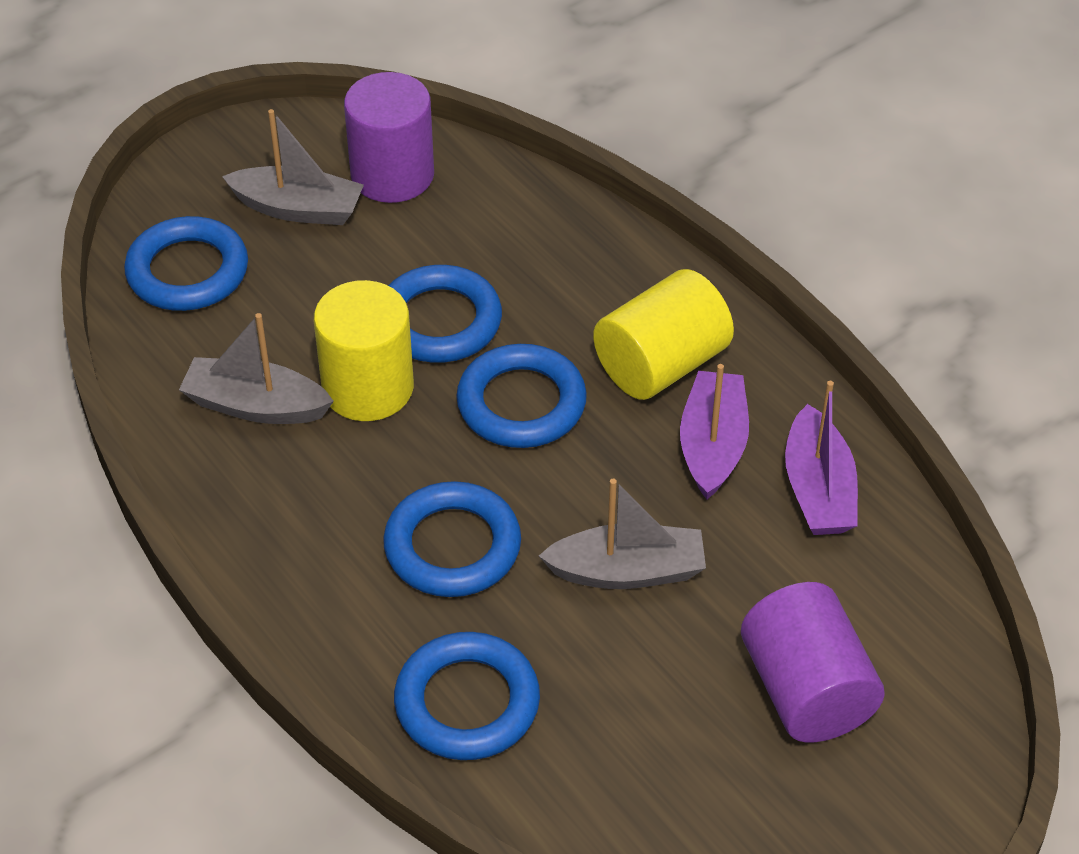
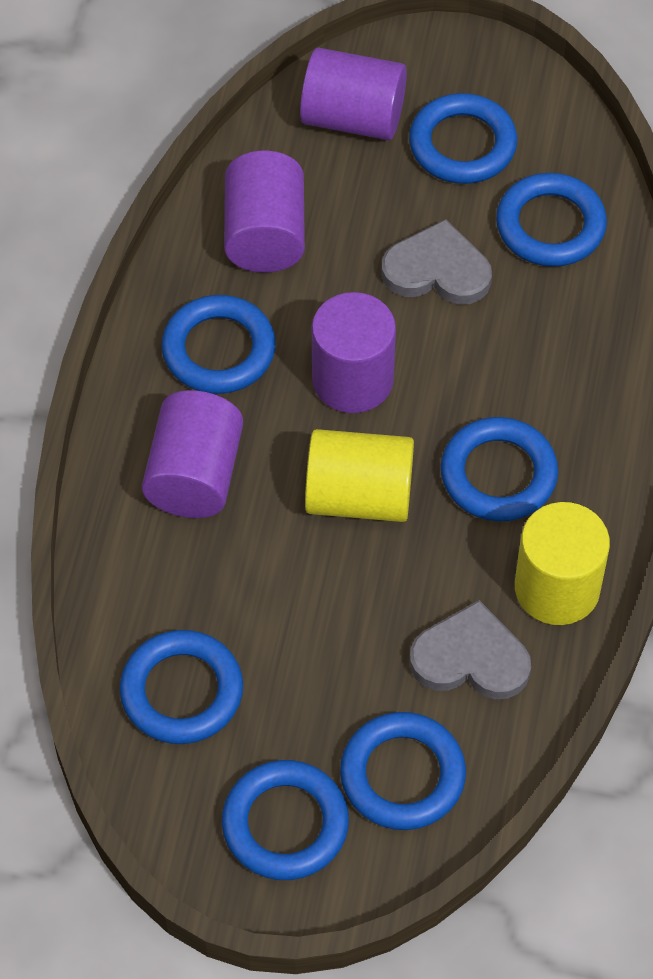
blue ring: [124,216,248,311] [383,481,521,597] [388,265,502,363] [394,632,540,760] [456,344,587,448] = 5 -> [119,630,243,744] [162,295,276,394] [222,760,349,880] [340,712,466,830] [409,93,517,184] [441,417,558,521] [496,173,607,267] = 7
grey boat: [179,313,334,424] [222,109,364,225] [539,479,706,589] = 3 -> none = 0
grey heart: none = 0 -> [382,219,492,305] [410,600,531,699] = 2
purple boat: [680,364,749,500] [785,381,858,535] = 2 -> none = 0
purple cylinder: [344,72,434,203] [741,582,885,743] = 2 -> [142,390,243,518] [224,151,305,272] [300,48,407,140] [312,292,396,413] = 4

